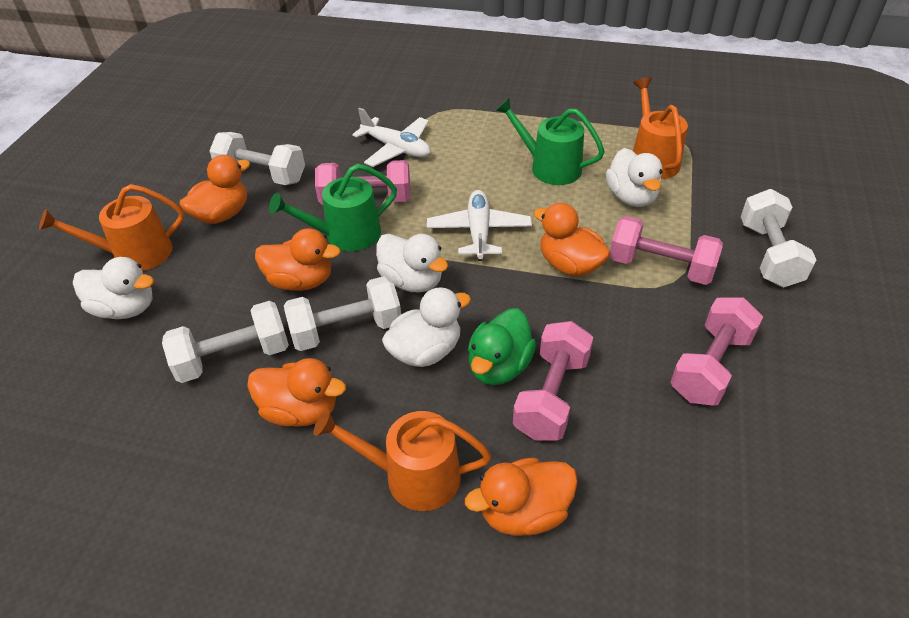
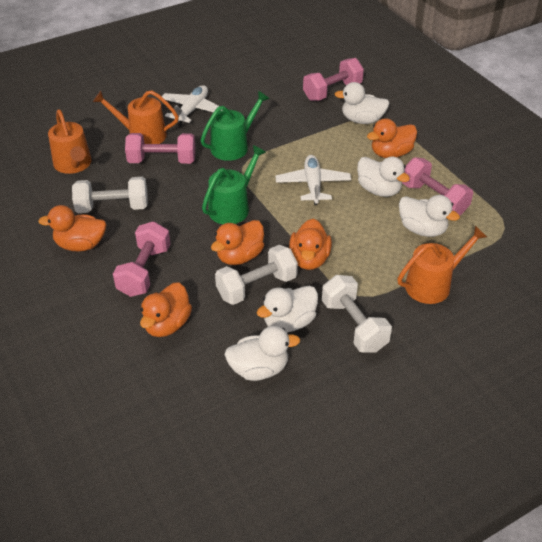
green duck: [468,308,536,385] = 1 -> none = 0
white duck: [73,257,154,319] [376,234,448,293] [382,287,471,367] [606,148,663,207] = 4 -> [224,326,300,381] [257,286,318,332] [335,82,389,124] [357,157,410,197] [399,195,460,237] = 5
white dumbbell: [162,301,289,383] [210,132,305,185] [284,276,401,351] [741,189,816,287] = 4 -> [72,177,148,213] [215,245,298,305] [322,275,392,353] = 3

